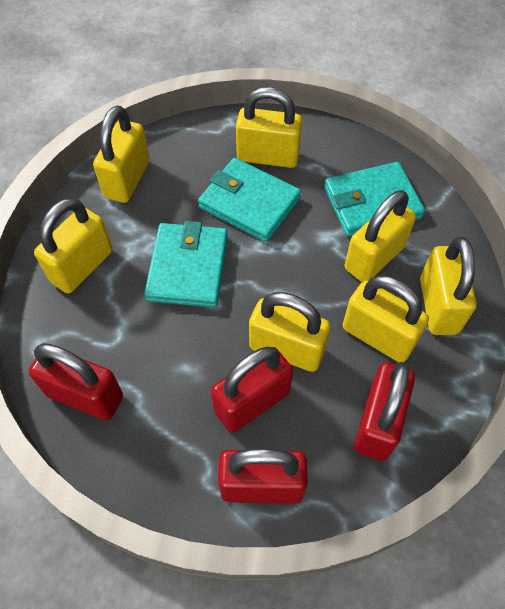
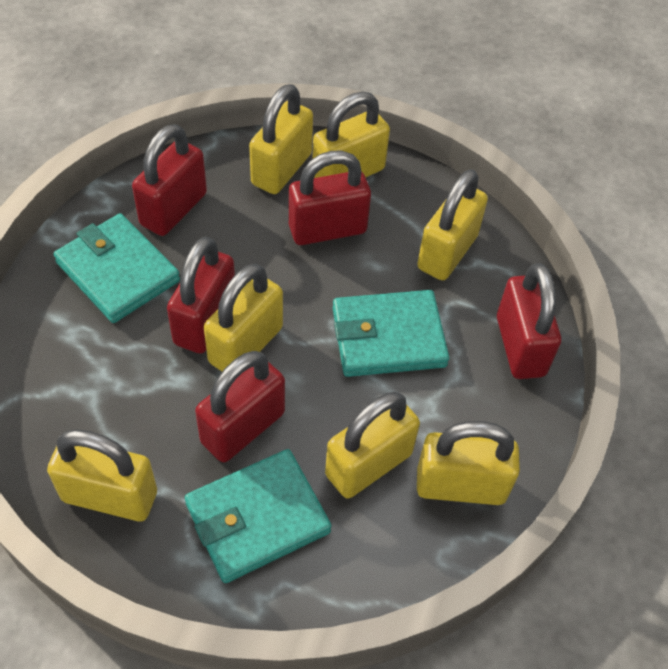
red padlock: [29,343,123,421] [211,346,293,433] [218,448,308,504] [354,362,415,461] = 4 -> [132,124,207,236] [167,236,235,353] [195,351,285,462] [289,151,371,245] [497,263,561,379] = 5

